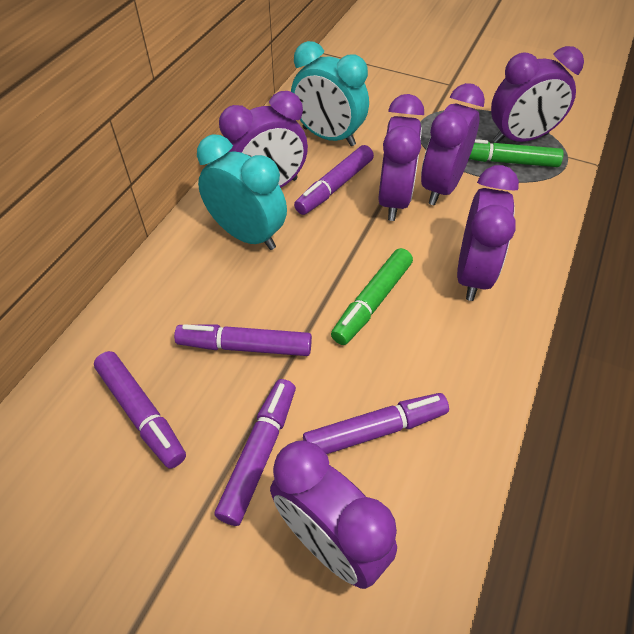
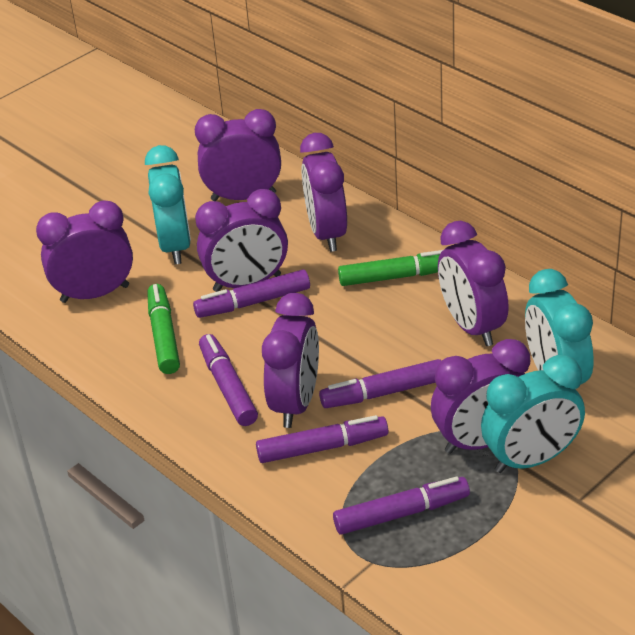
purple clock: [219,91,308,188] [270,440,397,589] [378,94,424,221] [421,83,485,205] [457,165,519,301] [491,46,584,143] = 6 -> [36,201,133,303] [195,109,281,201] [195,189,288,292] [262,293,319,428] [300,133,347,252] [431,339,530,454] [438,221,509,346] = 7
turquoise clock: [197,134,287,250] [291,41,369,146] = 2 -> [145,145,191,264] [481,355,585,473] [525,269,594,385] = 3

